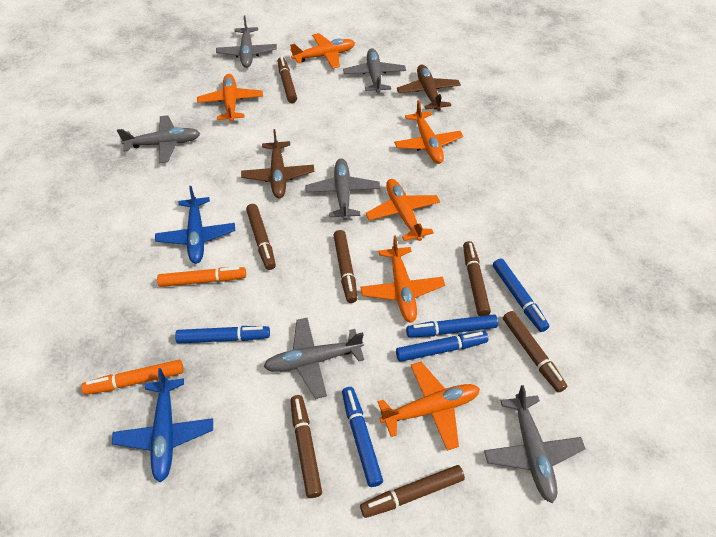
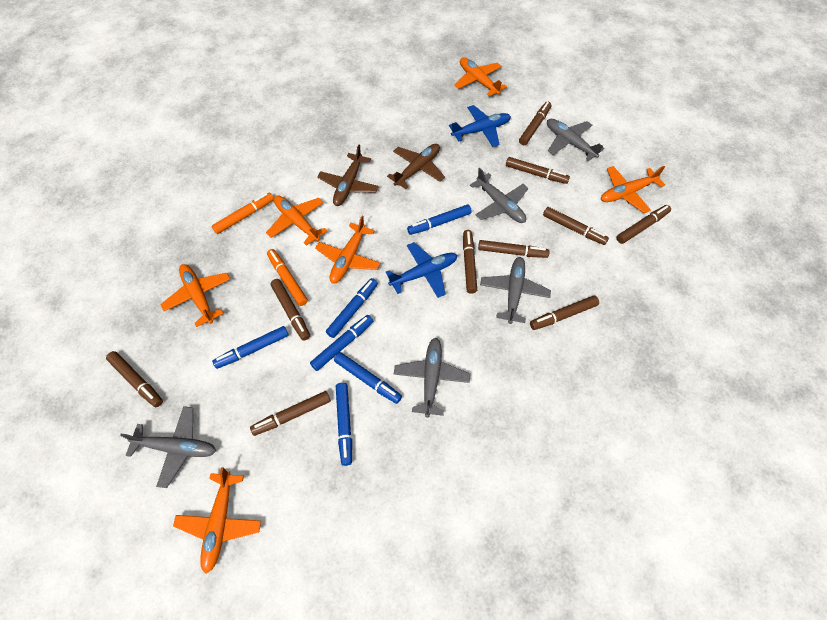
blue marker: [175,326,270,344] [342,387,383,487] [396,331,488,362] [406,314,498,338] [493,258,549,332] = 5 -> [212,326,289,369] [310,315,373,371] [326,278,378,338] [334,352,402,404] [336,383,352,466] [407,204,472,235] = 6
brown marker: [246,204,276,270] [278,57,297,103] [290,395,322,498] [333,230,357,303] [360,465,465,518] [463,241,491,316] [503,311,567,393] = 7 -> [106,351,163,407] [250,391,331,436] [270,279,310,341] [463,230,477,294] [478,240,550,258] [506,157,570,184] [519,102,551,145] [530,296,599,330] [543,207,609,245] [617,205,671,244] = 10
grey plane: [117,115,200,163] [216,15,277,68] [263,318,364,399] [306,159,380,220] [343,48,406,93] [484,385,585,503] = 6 -> [120,406,216,488] [394,338,470,418] [470,168,528,223] [480,257,551,324] [547,119,604,161] = 5

